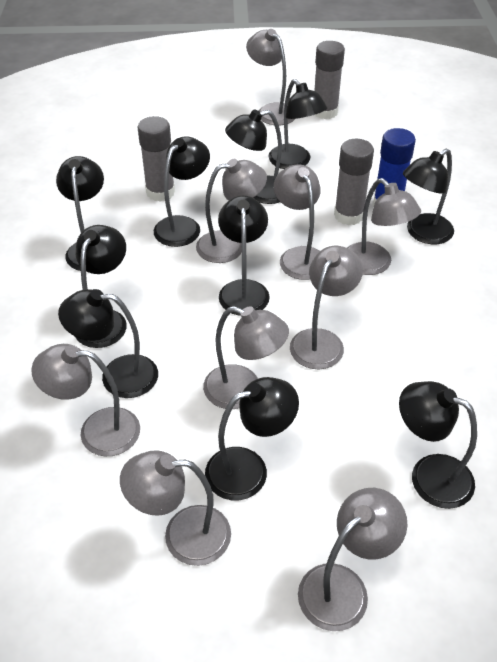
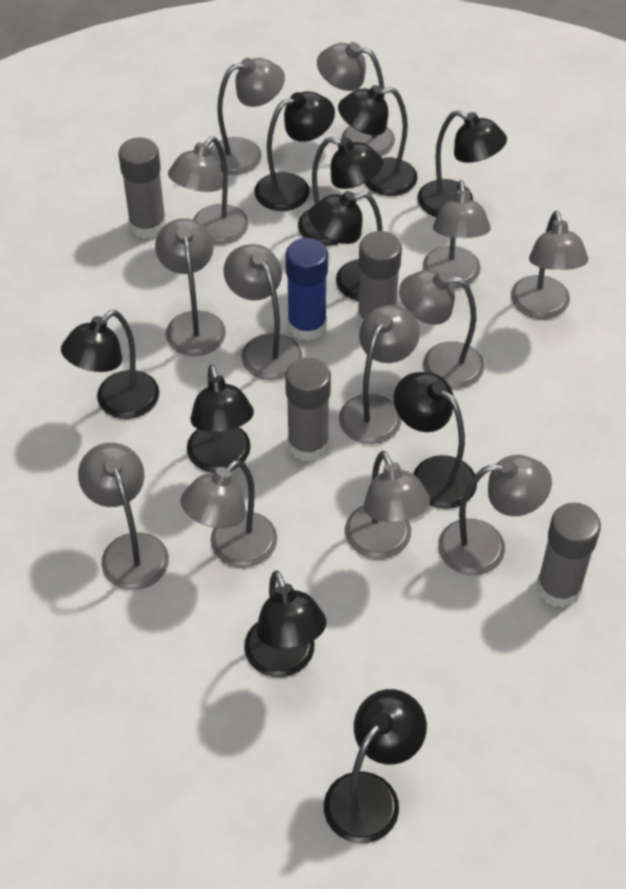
grey glue stick: [138,116,175,202] [314,41,345,119] [334,139,374,225] = 3 -> [118,137,166,239] [285,357,331,462] [357,231,402,326] [537,503,601,608] = 4
grey lamp: [31,344,140,456] [120,450,231,566] [196,159,267,263] [203,306,289,409] [246,29,295,125] [274,164,321,280] [290,246,363,369] [298,488,407,631] [347,178,421,275] = 9 -> [78,443,169,590] [155,218,226,356] [168,137,248,244] [180,459,277,568] [209,58,285,175] [223,244,302,380] [317,42,395,156] [339,305,420,444] [345,451,430,559] [399,270,484,389] [423,180,491,288] [438,455,552,575] [511,211,589,319] = 13

